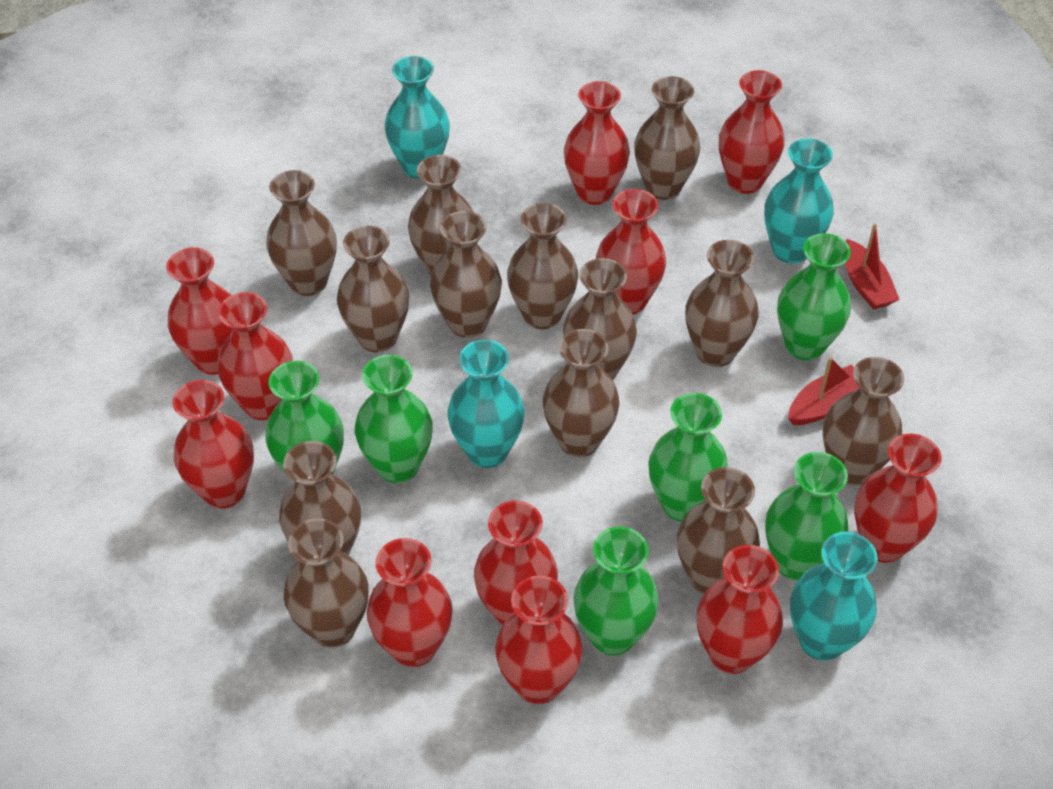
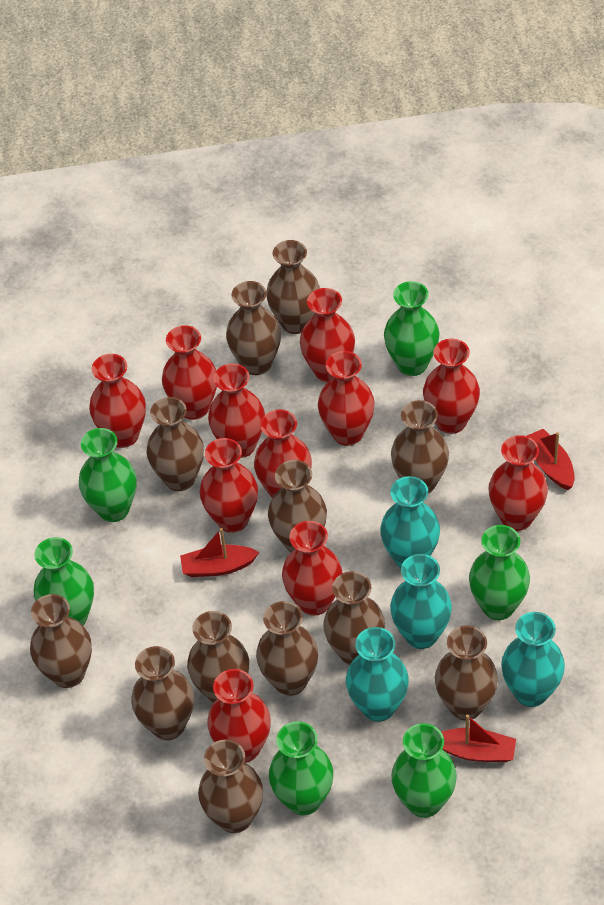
brown vase: [266,170,337,296] [279,441,361,555] [284,518,369,648] [337,226,409,353] [408,155,474,275] [430,211,502,338] [507,203,578,329] [543,329,620,457] [563,258,637,380] [634,76,700,200] [677,467,760,595] [685,240,758,367] [823,357,904,486] = 13 -> [30,594,92,688] [131,646,194,740] [146,397,204,491] [187,611,249,703] [198,739,263,833] [226,281,281,375] [256,601,318,696] [266,240,320,334] [268,460,327,552] [323,571,385,665] [391,400,449,494] [435,625,498,720] = 12
red boat: [788,357,859,425] [845,223,900,310] = 2 -> [180,528,260,577] [441,715,516,762] [527,429,575,490] = 3

